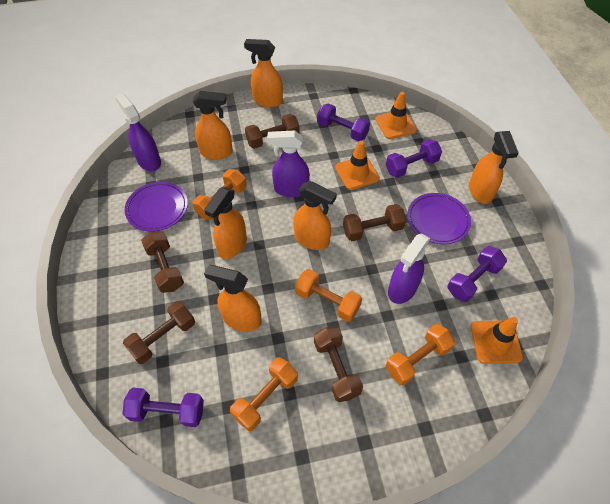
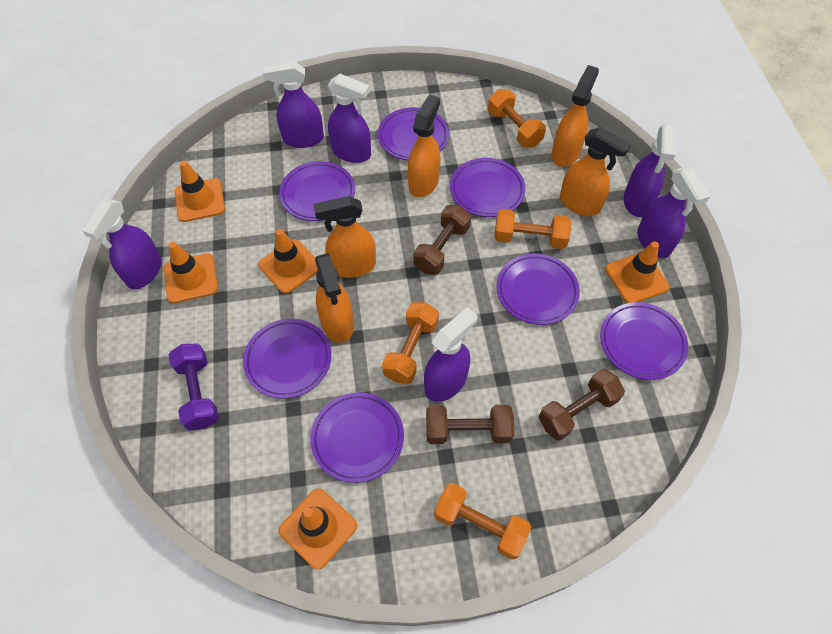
brown dumbbell: [123,301,195,364] [141,231,184,293] [245,114,300,149] [314,327,363,402] [343,204,406,241] = 5 -> [413,205,471,275] [426,405,514,444] [538,369,625,441] = 3
orange spray bottle: [193,91,233,159] [204,187,247,259] [204,265,262,331] [244,39,283,107] [293,181,337,250] [469,131,519,204] = 6 -> [314,196,376,278] [315,253,354,343] [408,95,441,197] [552,65,599,167] [560,127,631,216] = 5
orange traffic cone: [335,141,380,190] [375,92,417,139] [471,317,523,364] = 3 -> [164,242,218,303] [175,161,225,222] [258,229,318,293] [279,489,357,569] [605,241,669,303] = 5
purple dumbbell: [123,388,204,427] [317,104,370,141] [386,139,442,178] [448,246,507,302] = 4 -> [168,344,219,430] = 1
purple plate: [125,182,188,232] [407,193,471,244] = 2 -> [243,319,331,399] [279,161,355,221] [310,392,404,483] [378,107,449,160] [450,158,525,217] [496,254,580,325] [600,302,688,380] = 7
purple spray bottle: [115,93,161,171] [267,130,310,197] [388,233,430,304] = 3 -> [82,199,162,290] [263,61,324,148] [328,74,371,163] [424,307,477,402] [624,125,676,217] [637,167,710,258] = 6

